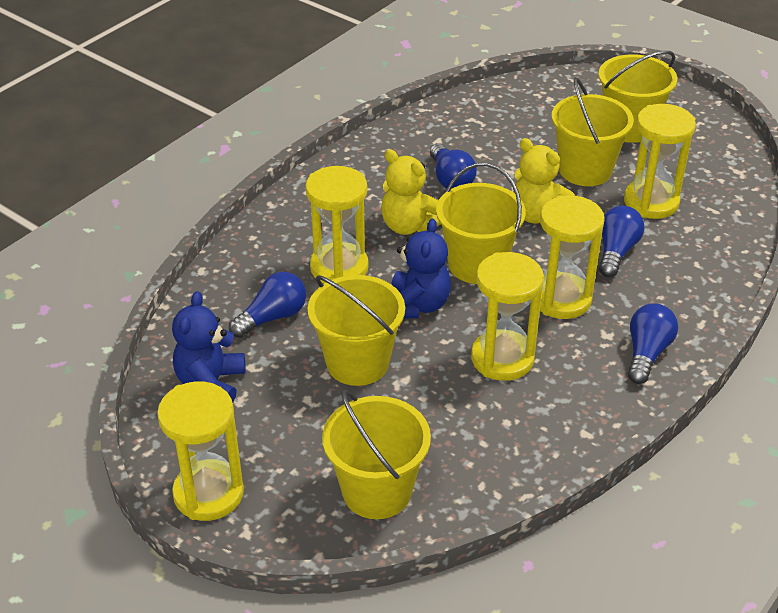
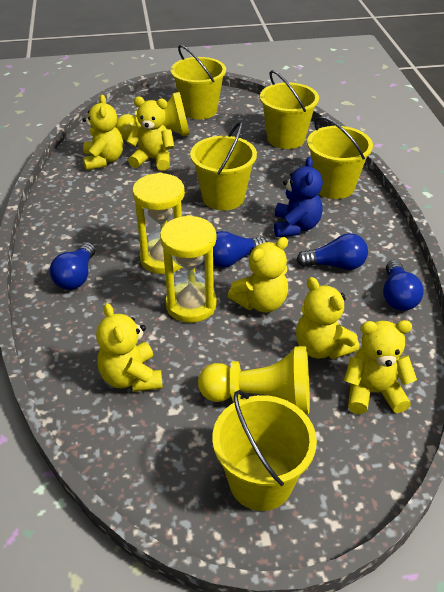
blue teddy bear: [172,291,245,403] [391,219,451,319] = 2 -> [274,157,323,237] = 1
yellow hourglass: [157,381,244,521] [305,166,369,284] [471,252,544,381] [540,195,605,319] [624,104,696,219] = 5 -> [132,173,185,274] [160,215,217,323] = 2
yellow pawn: none = 0 -> [115,92,190,140] [198,346,310,414] = 2
yellow teddy bear: [381,149,441,235] [513,138,575,223] = 2 -> [83,95,123,170] [96,303,163,392] [126,96,174,171] [228,237,288,313] [296,277,359,359] [344,320,417,414] = 6

